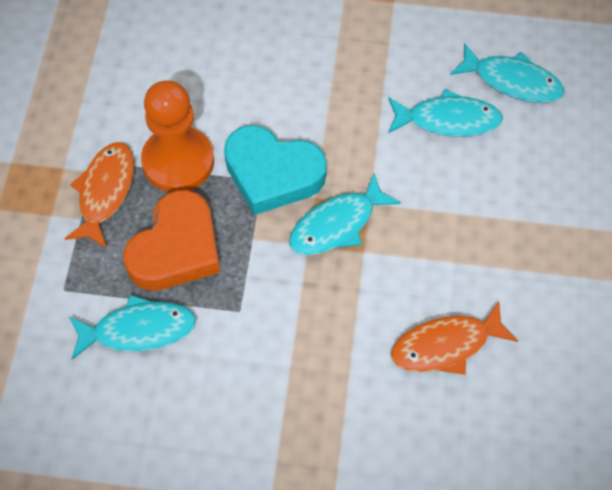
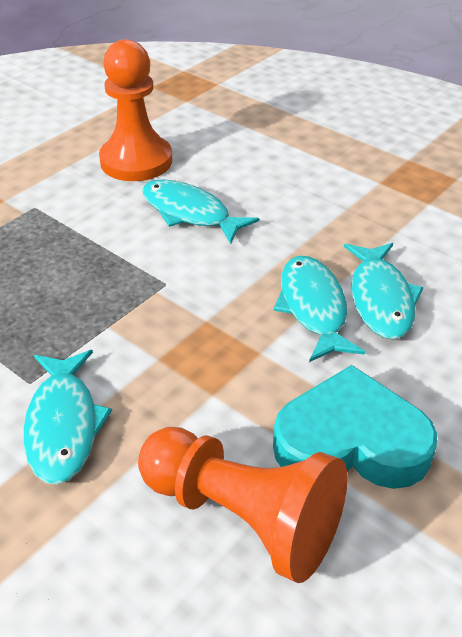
orange fish: [64,142,134,248] [391,302,518,375] = 2 -> none = 0
orange heart: [124,190,220,291] = 1 -> none = 0
orange pawn: [141,80,214,192] = 1 -> [99,39,172,181] [138,427,348,583] = 2

